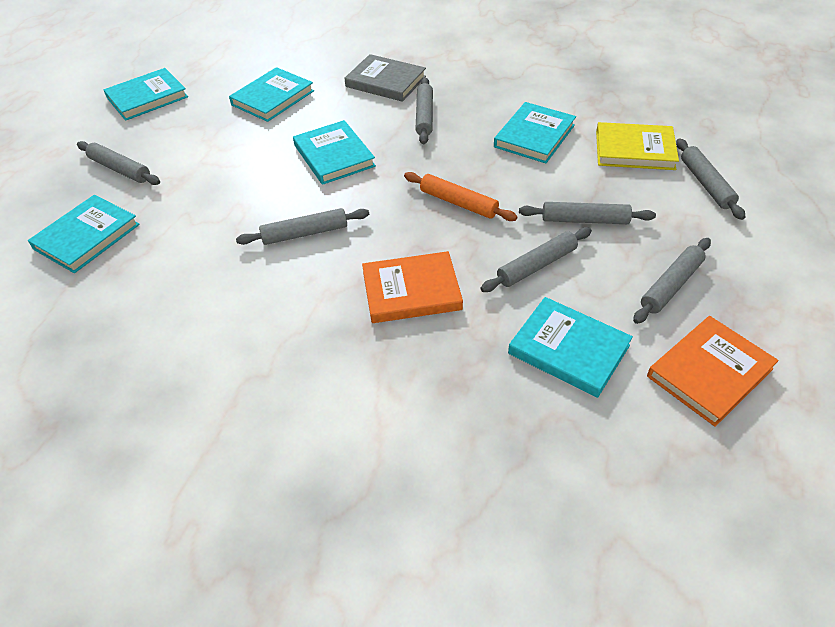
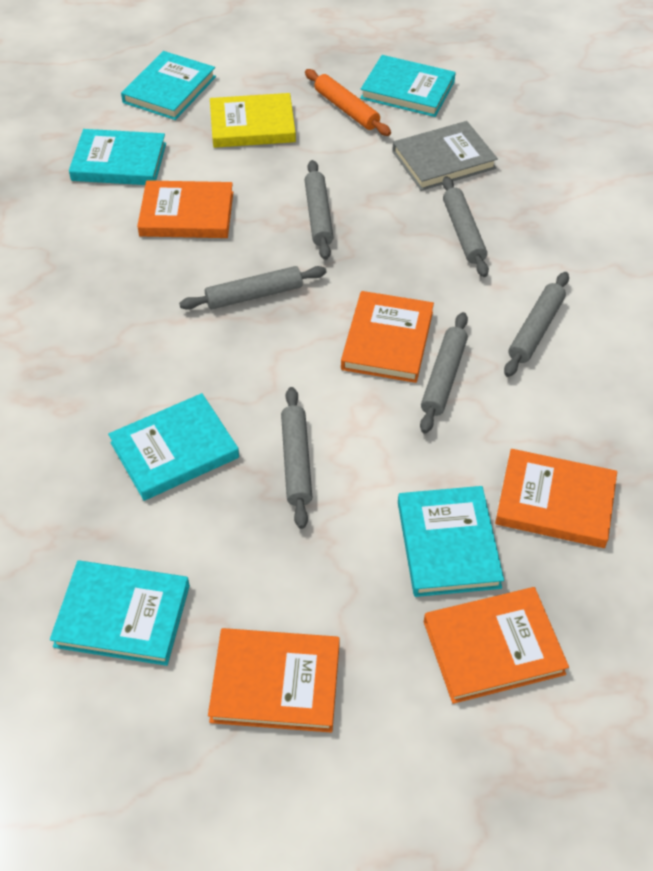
grey rolling pin: [77,141,160,185] [236,208,369,245] [416,78,433,144] [480,227,592,292] [519,202,656,224] [633,238,711,324] [676,139,745,220] = 7 -> [179,266,327,310] [281,387,312,529] [305,160,334,260] [420,312,468,434] [442,176,489,277] [504,272,569,377] = 6
orange book: [362,251,463,323] [647,316,778,427] = 2 -> [137,180,233,238] [208,628,340,732] [341,291,434,383] [424,587,569,704] [495,449,617,548] = 5

